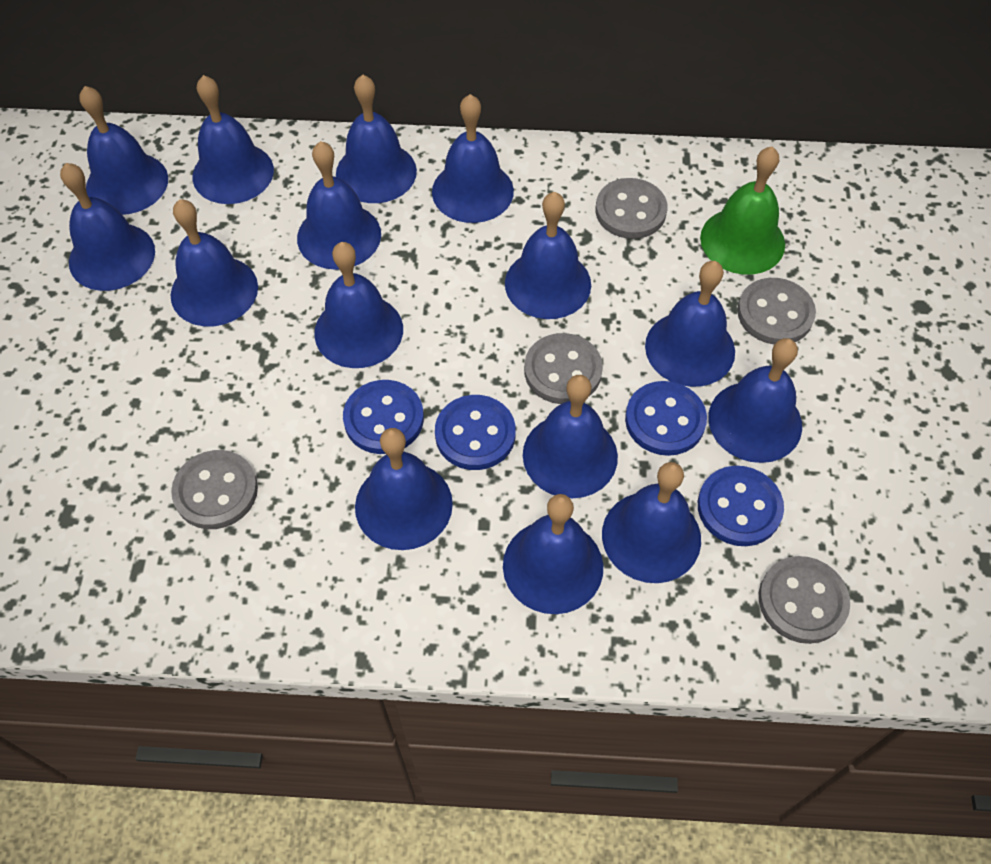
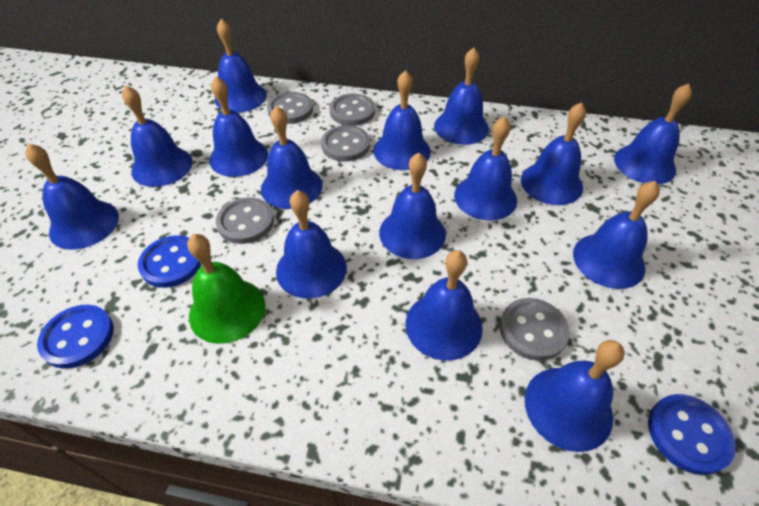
blue button: [343,380,424,454] [435,395,516,470] [625,381,707,456] [698,466,784,546] = 4 -> [37,305,114,369] [138,235,201,288] [648,394,736,475] = 3

